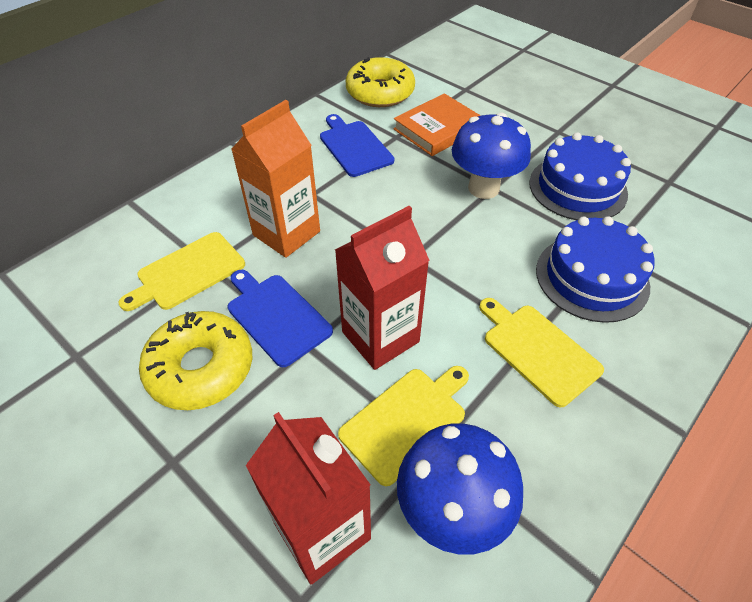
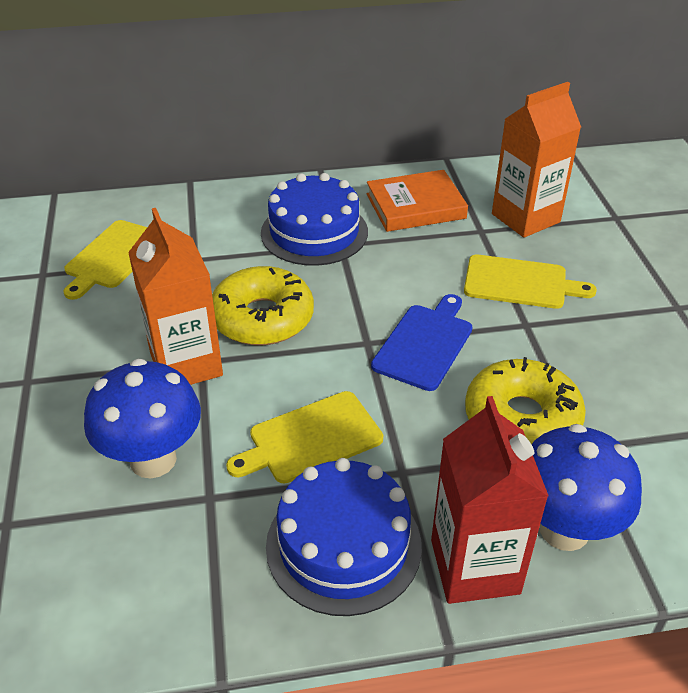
blue cutting board: [228,270,333,367] [320,114,394,177] = 2 -> [371,294,472,391] = 1
orange carton: [231,100,320,258] = 1 -> [128,208,223,385] [492,82,581,238] = 2
red carton: [246,412,371,585] [335,206,430,370] = 2 -> [431,396,548,604] = 1

